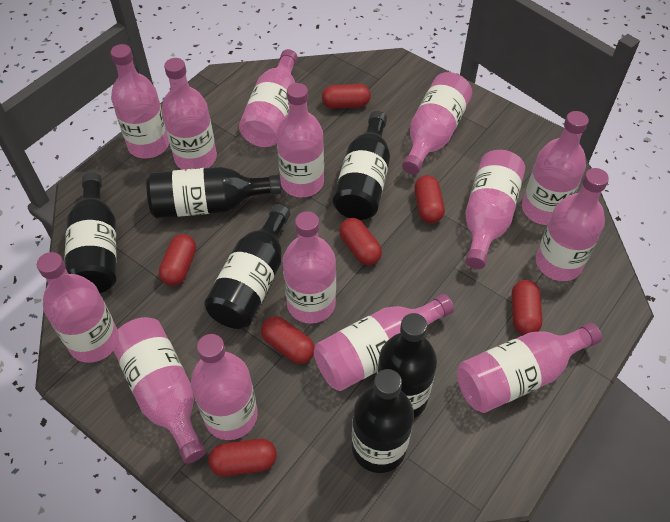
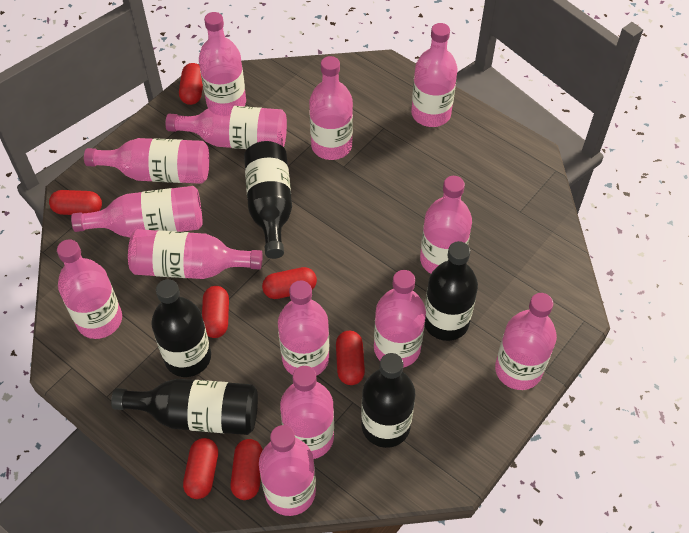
black bottle: [65,172,116,293] [146,167,281,218] [204,204,290,329] [333,111,390,220] [352,369,414,473] [377,313,437,418] = 6 -> [111,379,258,435] [151,279,211,377] [244,141,292,259] [361,353,415,448] [425,241,478,341] = 5

